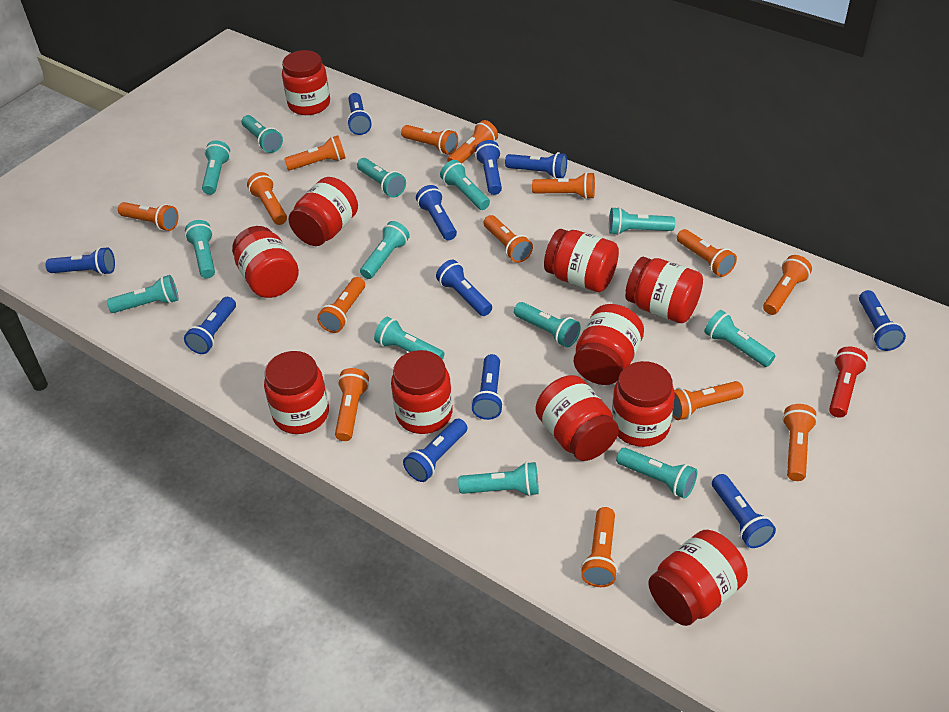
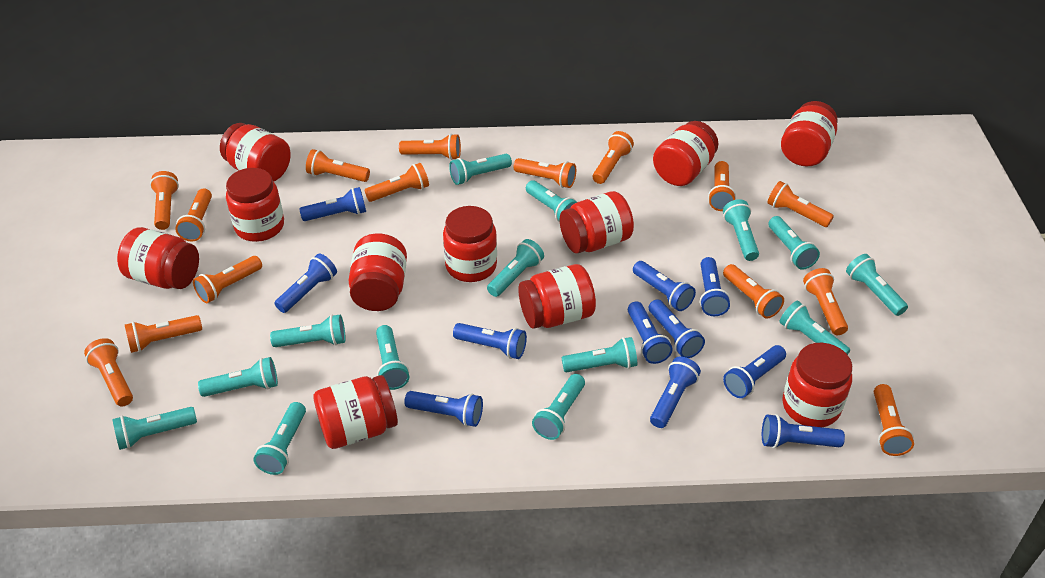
orange flashlight: [118,202,179,231] [247,172,287,225] [284,136,346,171] [317,277,365,333] [335,368,369,441] [401,125,458,155] [447,120,498,163] [484,215,533,263] [532,172,595,199] [581,507,618,587] [673,381,744,420] [677,229,737,277] [763,255,812,315] [782,404,817,481] = 14 -> [84,338,133,406] [125,315,202,353] [150,171,179,230] [175,188,212,241] [193,256,262,303] [306,149,370,182] [365,163,429,202] [399,134,461,160] [514,158,576,188] [593,131,634,184] [708,161,736,211] [723,264,784,319] [767,181,834,227] [803,268,848,335] [874,384,914,456] = 15
red flashlight: [829,346,868,418] = 1 -> none = 0
turquoise flashlight: [107,275,179,313] [185,220,215,278] [202,140,230,195] [242,115,283,153] [357,158,406,198] [360,221,410,279] [374,317,444,360] [440,160,490,210] [458,462,539,496] [514,302,581,348] [609,207,675,235] [616,448,697,499] [704,310,776,367] = 13 -> [112,407,197,450] [198,357,278,397] [253,402,306,475] [270,314,346,347] [376,325,409,390] [449,154,512,185] [487,239,544,297] [526,180,577,222] [532,374,585,440] [562,337,637,372] [723,199,759,261] [768,216,820,269] [780,301,850,355] [846,254,908,316] = 14

